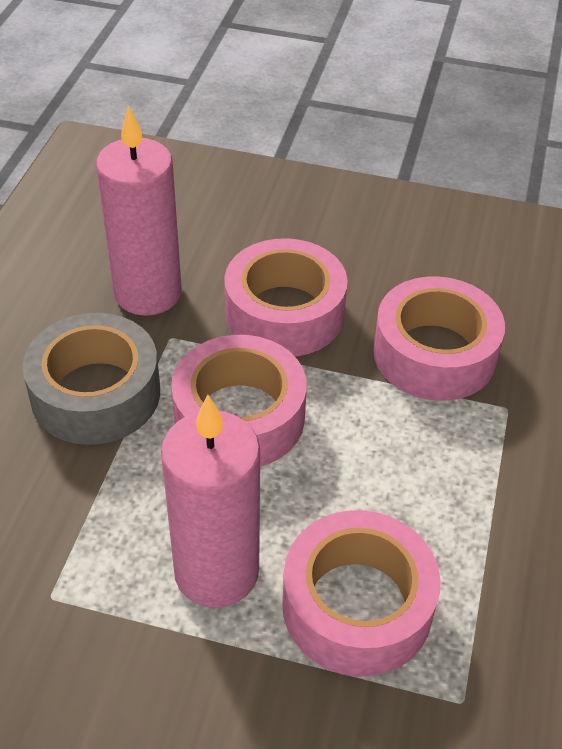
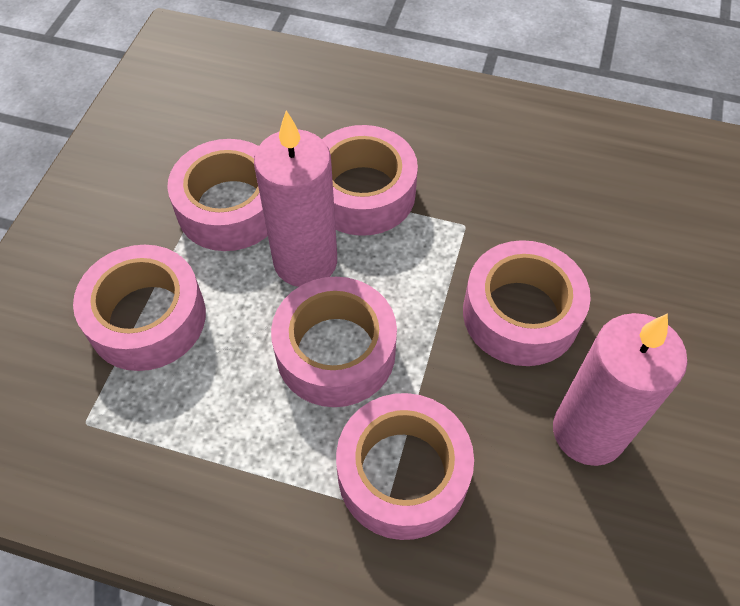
grey tape: [22,313,160,445] = 1 -> none = 0
pink tape: [171,335,307,467] [224,238,348,357] [282,510,441,677] [373,276,505,401] = 4 -> [73,245,206,371] [167,139,268,251] [271,277,397,407] [322,125,418,236] [336,393,474,540] [463,240,591,366] = 6

